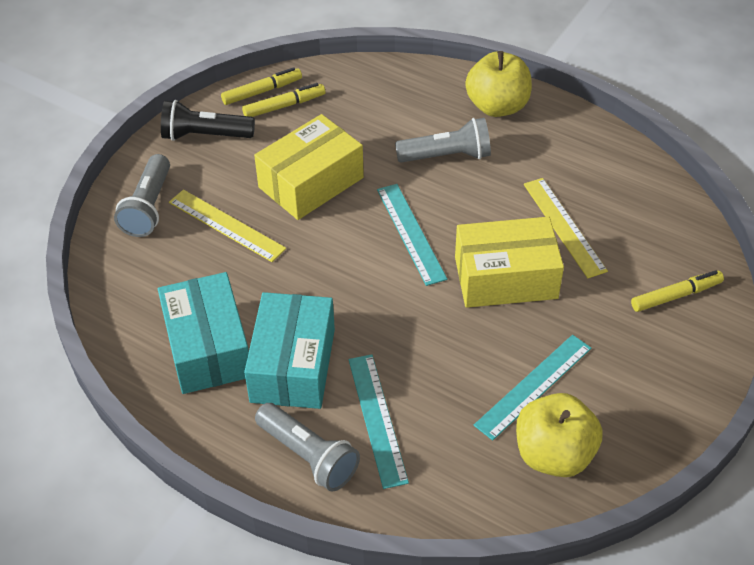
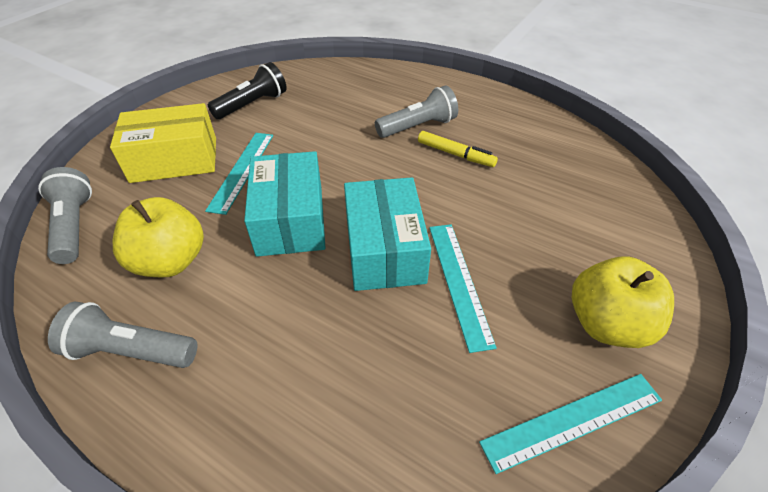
yellow box: [254,114,364,220] [455,217,564,308] = 2 -> [110,103,216,183] = 1
yellow marker: [221,67,302,105] [242,83,325,117] [631,270,724,312] = 3 -> [418,131,498,167] = 1
yellow ruler: [169,190,286,262] [524,178,608,278] = 2 -> none = 0

